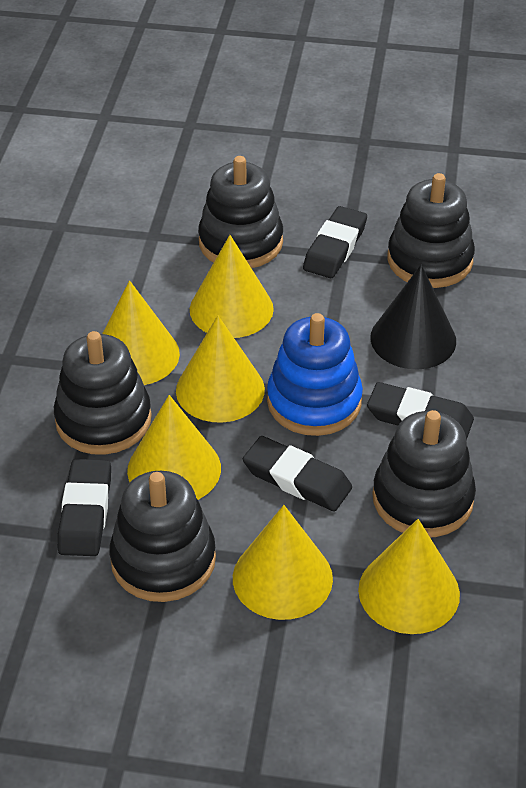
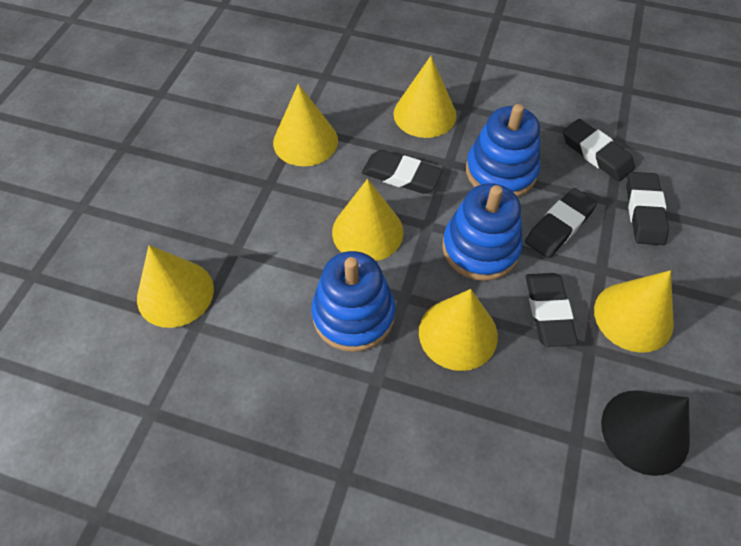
black eraser: [58,459,111,556] [243,436,352,511] [303,206,367,278] [367,382,474,440] = 4 -> [362,150,443,194] [525,188,597,258] [525,273,578,347] [563,119,635,181] [626,172,669,245] = 5
black stacking toy: [54,331,152,455] [109,471,216,602] [198,156,283,268] [372,410,476,537] [388,173,475,288] = 5 -> none = 0
blue stacking toy: [267,313,363,436] = 1 -> [311,251,395,352] [442,183,523,281] [466,104,540,197] = 3

